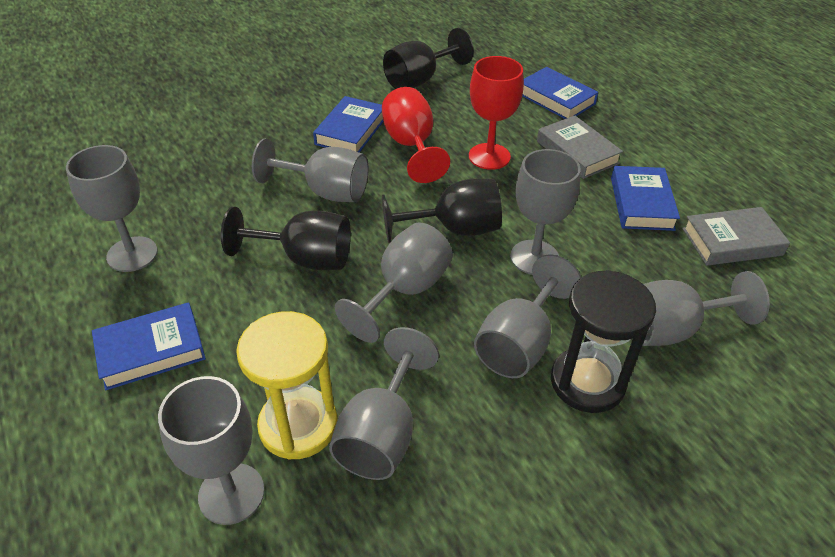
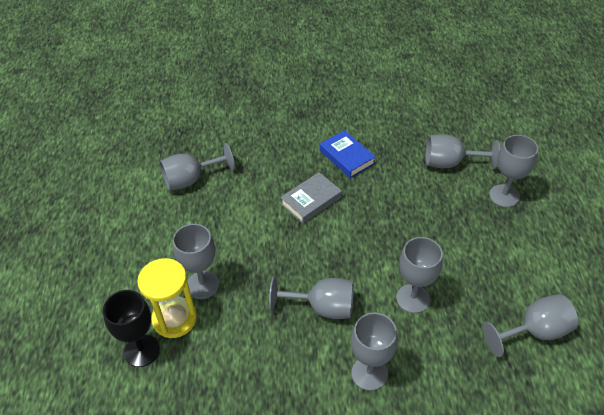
black goblet: [221,207,351,270] [382,179,502,243] [383,28,474,89] = 3 -> [103,290,160,367] = 1
black hourglass: [551,270,656,413] = 1 -> none = 0
blue book: [92,302,206,390] [313,96,384,153] [522,67,598,119] [611,166,680,231] = 4 -> [320,130,376,178] = 1
grey book: [537,116,623,179] [682,207,790,266] = 2 -> [280,172,342,224] = 1
red goblet: [382,87,450,183] [469,56,524,170] = 2 -> none = 0

